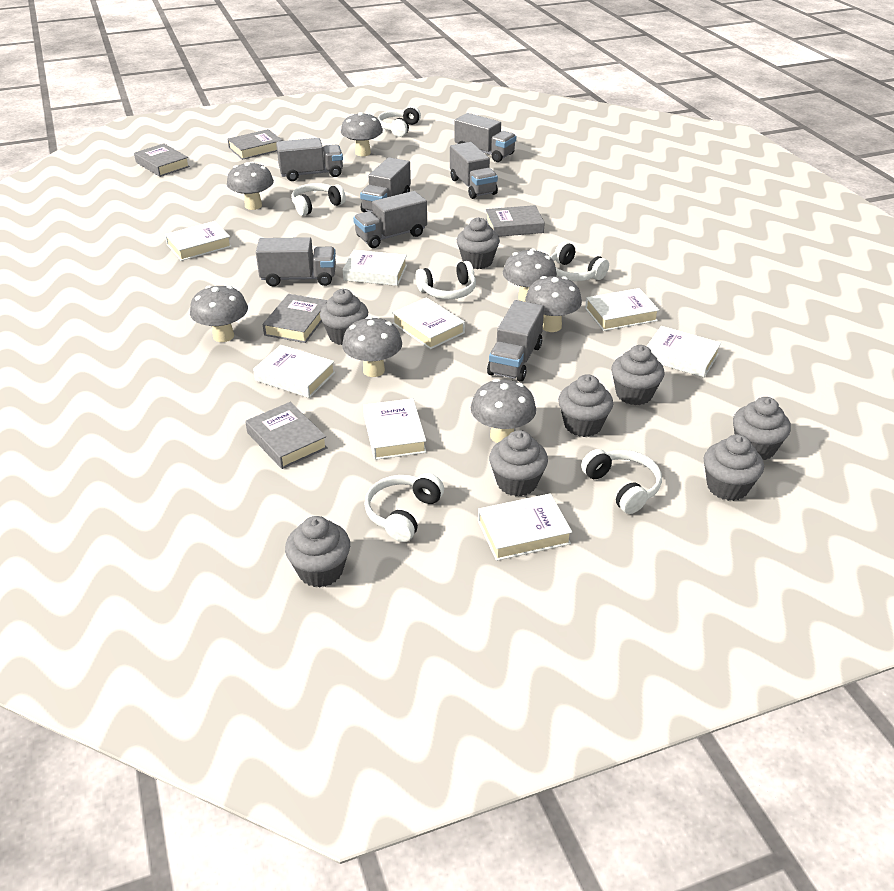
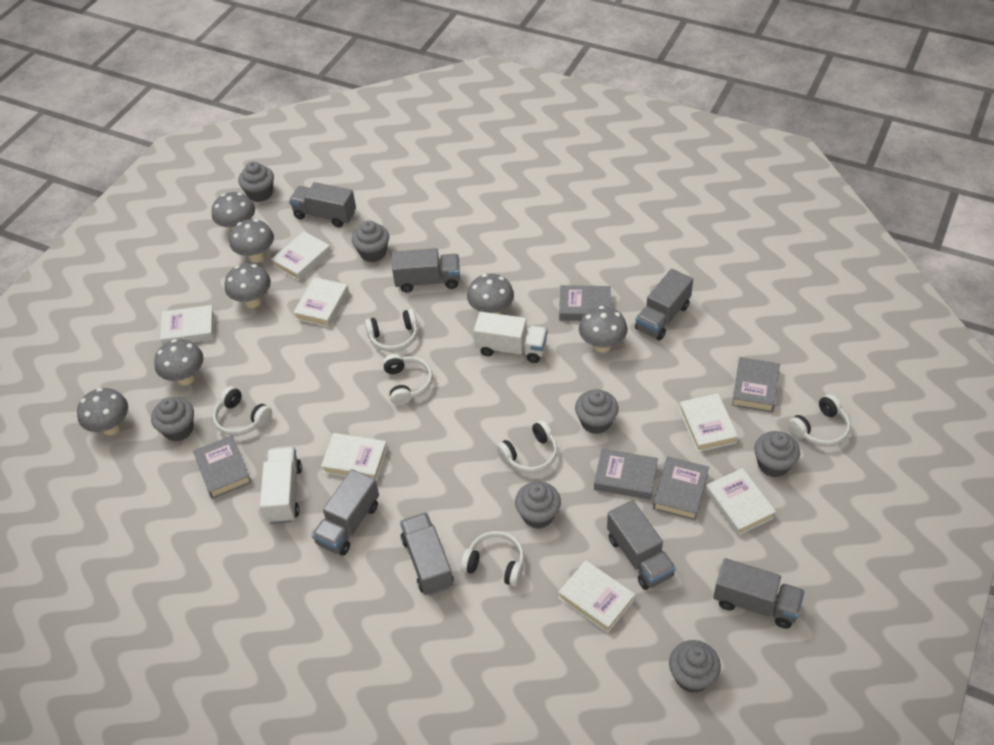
grey cupcake: [285,516,350,588] [320,289,368,345] [457,217,500,269] [489,430,548,496] [558,374,613,437] [611,345,664,405] [704,434,764,501] [733,397,791,460] = 8 -> [151,397,194,441] [238,161,274,202] [352,220,389,262] [515,481,561,529] [575,389,618,434] [669,640,721,693] [754,431,800,477] = 7
white book: [165,221,232,261] [253,345,335,398] [343,250,407,286] [363,398,426,460] [392,297,465,349] [478,493,572,561] [585,288,659,331] [647,326,721,378] = 8 -> [160,305,215,345] [271,231,331,281] [293,277,349,327] [321,433,387,481] [558,560,635,633] [679,393,738,452] [705,468,776,536] = 7
white truck: none = 0 -> [260,447,302,524] [474,312,548,363] = 2

